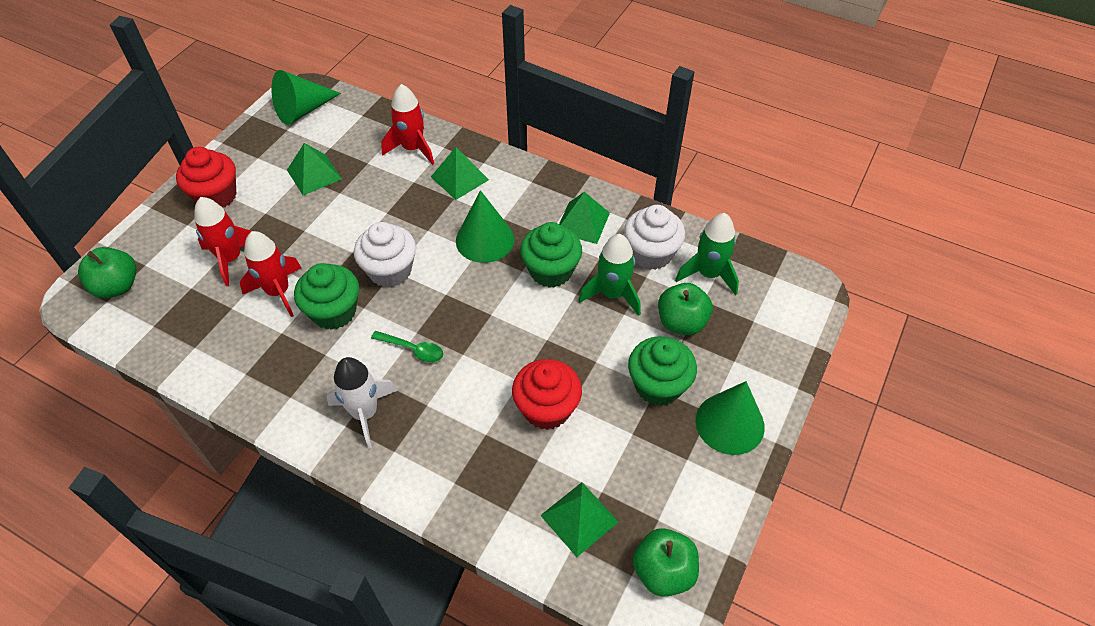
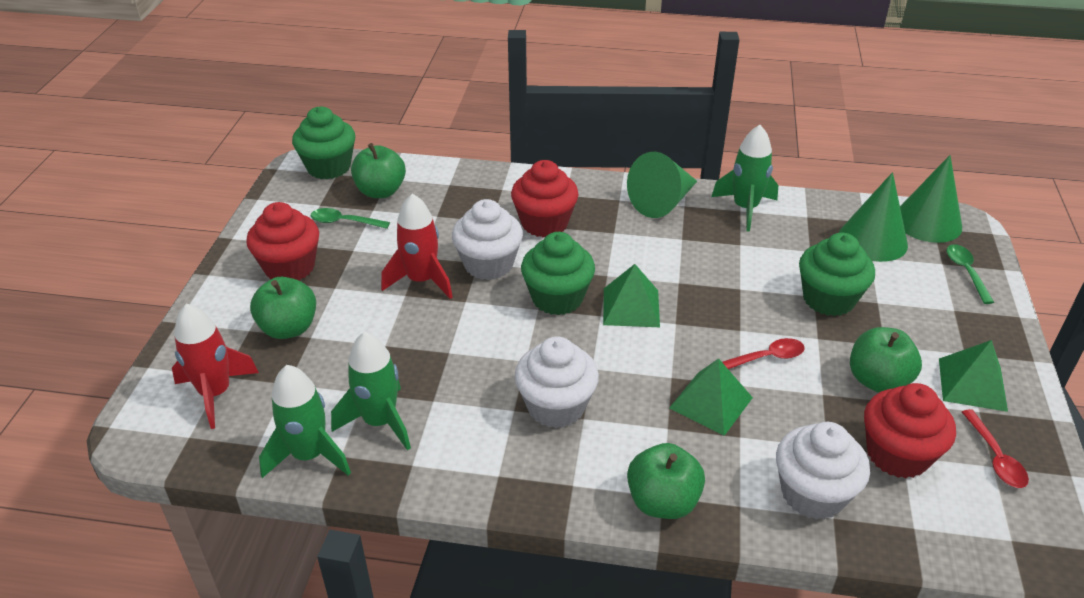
green apple: [78,247,136,298] [633,528,699,597] [658,283,713,335] = 3 -> [250,277,316,339] [351,143,406,198] [627,443,705,519] [850,327,922,393] = 4
green pyramid: [287,143,342,195] [431,147,489,200] [540,482,619,557] [559,192,610,244] = 4 -> [603,264,660,327] [669,359,753,436] [939,340,1008,412] = 3
green rocket: [578,234,641,316] [675,213,739,295] = 2 -> [259,365,351,478] [331,332,411,451] [711,125,778,232] = 3
green spoon: [371,331,443,362] = 1 -> [311,208,390,229] [946,244,994,304] = 2
red cupcake: [176,147,236,208] [512,359,582,430] = 2 -> [246,202,319,281] [511,160,579,237] [864,383,956,478] = 3
red rocket: [194,197,252,286] [240,231,301,317] [381,84,434,165] = 3 -> [172,303,259,429] [381,194,453,299] = 2
red spoon: none = 0 -> [722,338,805,369] [962,409,1029,488] = 2
white cupcake: [354,222,416,288] [624,205,685,270] = 2 -> [452,199,523,280] [515,336,599,428] [776,422,870,520] = 3
white rocket: [327,357,397,449] = 1 -> none = 0

